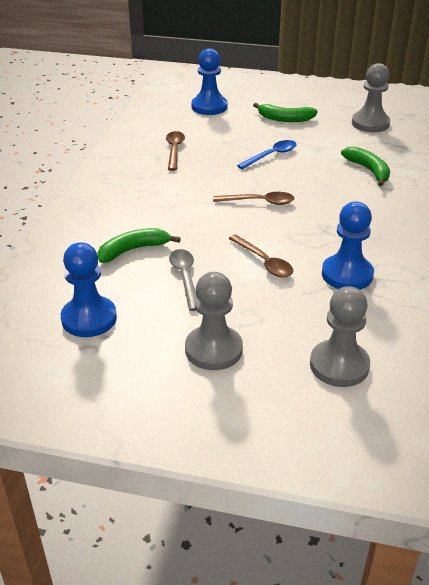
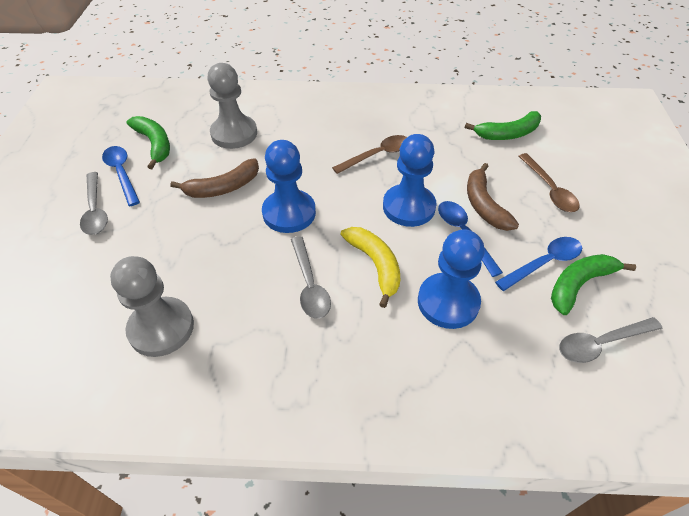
blue spoon: [237,140,297,169] = 1 -> [102,146,140,206] [438,201,503,277] [495,237,582,291] = 3
brown banana: none = 0 -> [170,158,259,198] [467,163,519,231] = 2
brown spoon: [166,131,185,171] [213,192,294,205] [228,234,293,277] = 3 -> [332,135,407,174] [519,153,580,212] = 2
grey pawn: [185,272,243,370] [310,286,370,387] [352,63,390,132] = 3 -> [110,256,194,357] [207,63,257,149] = 2
grey spoon: [169,249,197,311] = 1 -> [80,172,108,235] [291,236,331,319] [559,317,662,363] = 3
yellow banana: none = 0 -> [340,227,400,308] = 1

